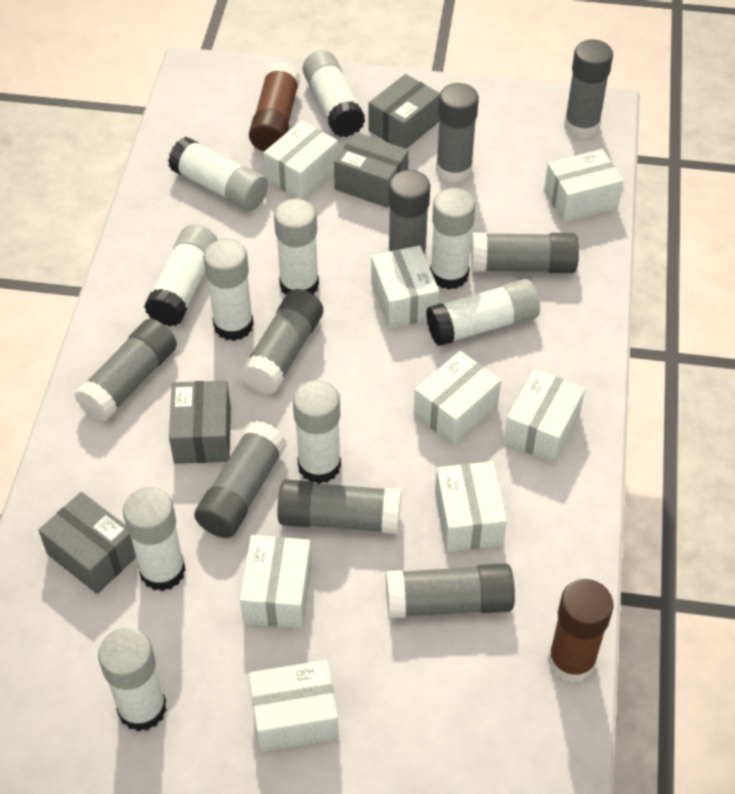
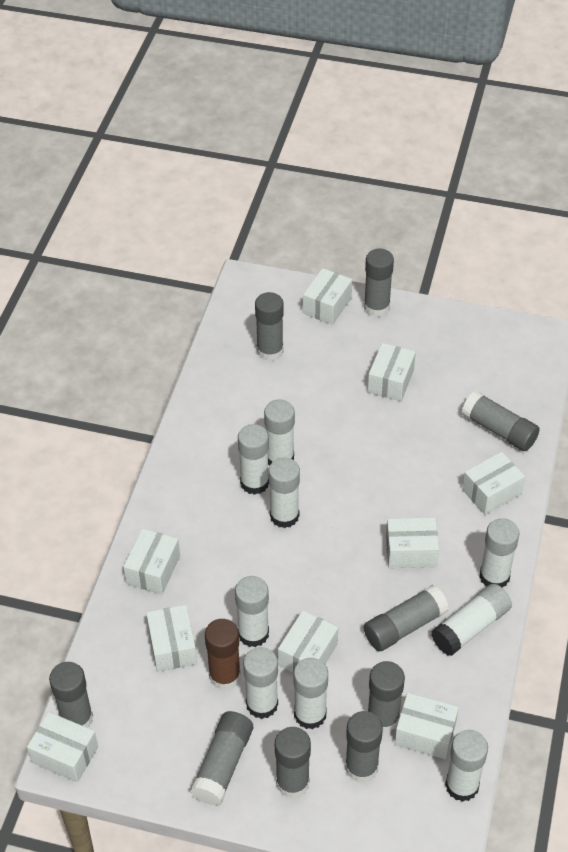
brown glue stick: [249,62,300,151] [548,579,614,683] = 2 -> [205,619,241,690] = 1
grey box: [38,492,136,594] [169,381,231,464] [334,132,409,208] [368,74,440,149] = 4 -> none = 0
white box: [240,535,312,628] [249,660,339,752] [263,120,338,200] [371,245,439,329] [414,351,501,445] [435,461,507,552] [504,369,585,463] [544,149,623,223] = 8 -> [27,712,98,782] [123,528,180,594] [146,605,197,672] [278,610,338,673] [303,268,352,325] [368,343,416,401] [386,517,439,568] [395,693,459,759] [462,452,525,515] = 9
white glue stick: [98,628,167,731] [123,487,186,591] [144,224,218,326] [168,137,268,211] [203,239,254,341] [274,198,319,295] [293,380,341,484] [303,50,365,137] [426,279,540,346] [430,188,475,290] = 10 -> [235,576,269,647] [238,424,269,495] [243,647,278,719] [264,399,295,465] [268,457,300,528] [294,658,328,730] [431,584,512,656] [445,730,488,802] [479,518,519,588] = 9

